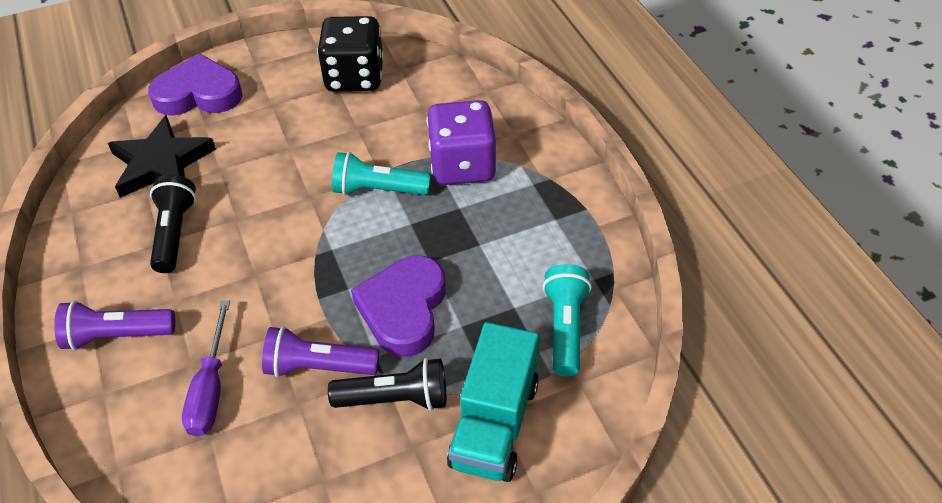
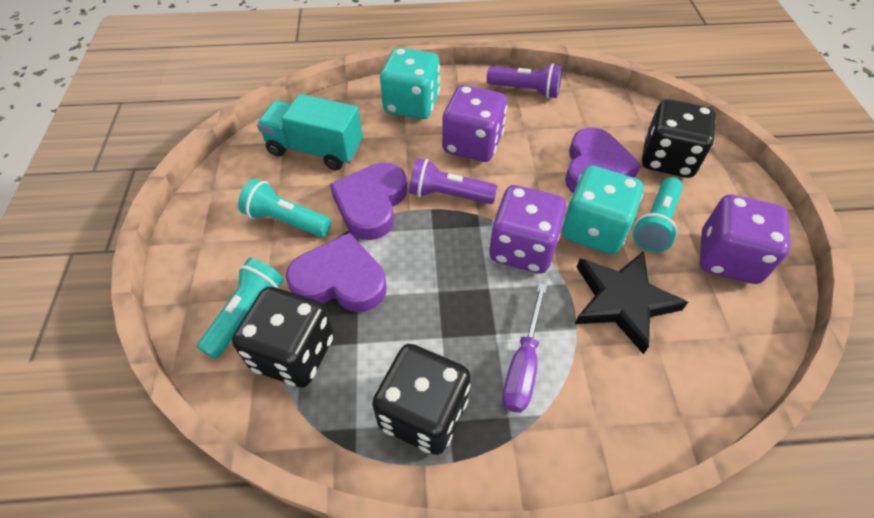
black dice: [317,16,384,92] = 1 -> [232,287,334,388] [372,344,471,455] [642,99,716,178] = 3
black flashlight: [150,174,196,273] [328,358,446,411] = 2 -> none = 0
purple dice: [427,100,497,185] = 1 -> [442,85,507,162] [489,185,566,273] [700,195,790,284] = 3
purple heart: [148,54,243,116] [351,256,446,357] = 2 -> [286,233,386,312] [330,163,407,240] [565,128,641,193] = 3
turquoise dice: none = 0 -> [380,48,440,119] [562,166,643,254] = 2
turquoise flashlight: [332,152,431,195] [543,264,592,376] = 2 -> [197,258,284,359] [238,179,331,237] [633,177,683,252] = 3

